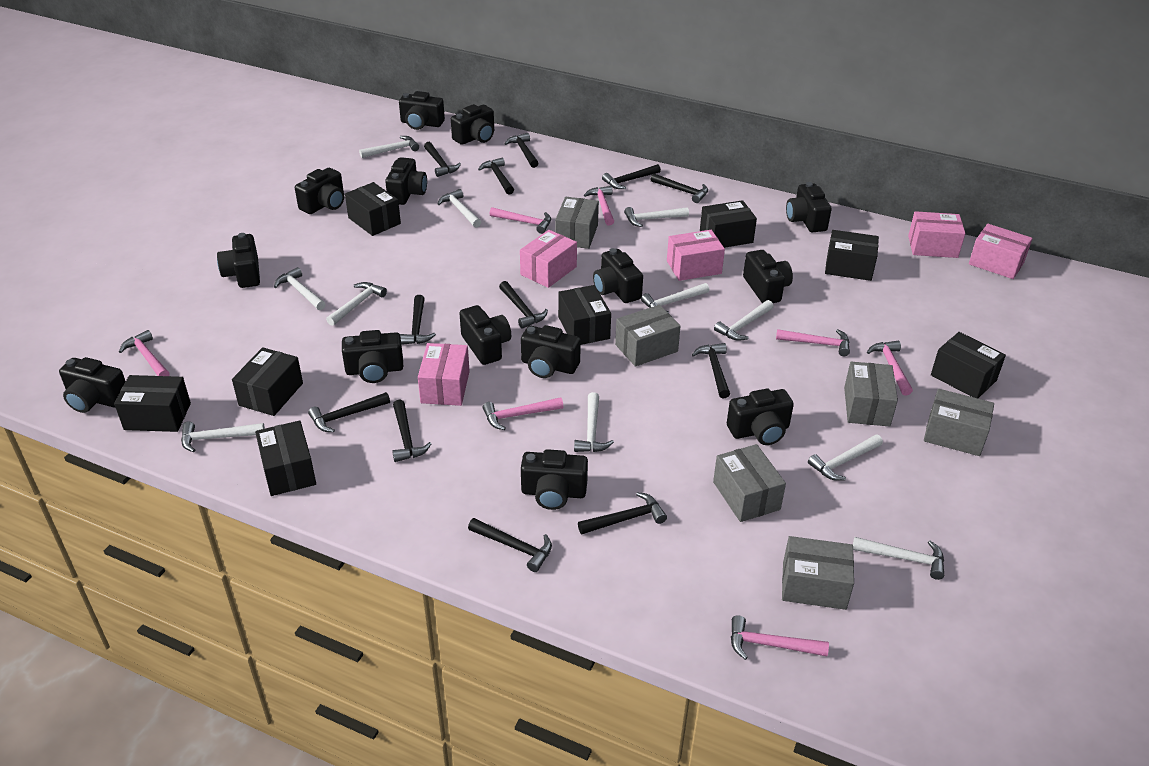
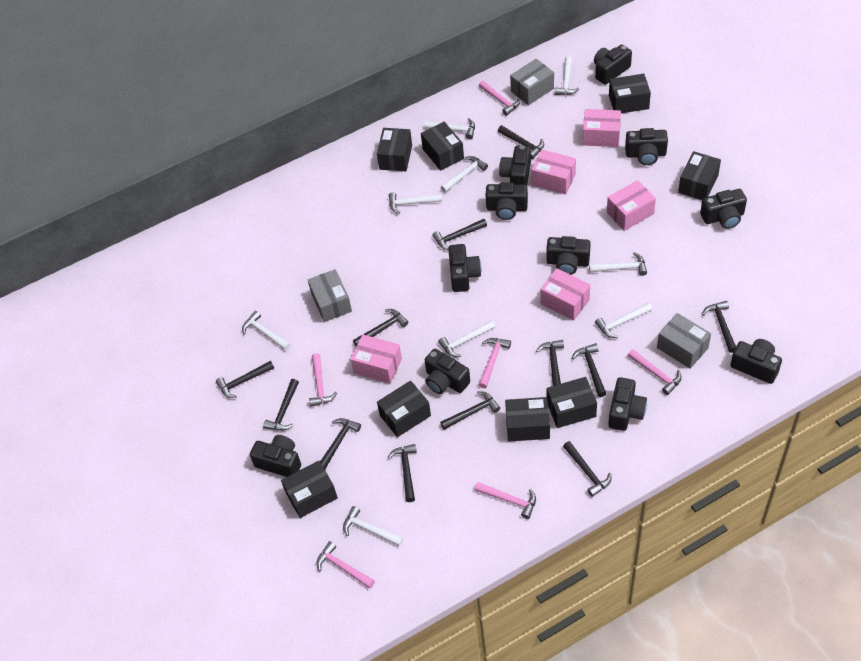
black camera: [59,357,126,413] [217,233,260,288] [295,168,344,214] [342,330,403,383] [385,157,427,205] [399,91,445,130] [451,104,494,145] [459,305,511,365] [521,325,581,378] [521,449,588,510] [593,248,643,303] [727,389,794,445] [743,250,793,303] [786,182,832,232] = 14 -> [250,435,301,477] [425,349,470,394] [448,244,481,292] [485,182,528,220] [499,145,531,185] [546,236,591,275] [594,44,632,85] [608,377,647,431] [625,128,668,165] [700,189,747,229] [730,339,782,384] = 11
grey box: [555,197,599,249] [615,305,680,367] [713,444,786,522] [782,536,854,610] [844,362,898,427] [924,389,994,456] = 6 -> [308,269,352,322] [510,59,554,105] [657,313,711,369] = 3
pink hammer: [119,330,170,376] [482,397,563,430] [490,207,551,234] [584,186,614,226] [731,615,829,660] [776,329,850,356] [867,341,913,396] = 7 -> [309,353,337,407] [317,541,375,588] [475,482,536,519] [479,81,520,116] [479,338,511,388] [628,349,681,395] = 6
white hammer: [181,421,265,452] [274,267,326,310] [326,282,387,326] [359,136,419,158] [438,189,481,227] [574,392,614,452] [624,207,689,227] [641,283,710,313] [714,300,774,341] [808,435,883,481] [853,537,944,580] = 11 -> [242,311,291,350] [343,506,403,546] [389,192,442,214] [424,118,475,139] [438,320,495,357] [441,156,488,192] [555,56,580,95] [589,252,647,276] [595,303,652,338] = 9

